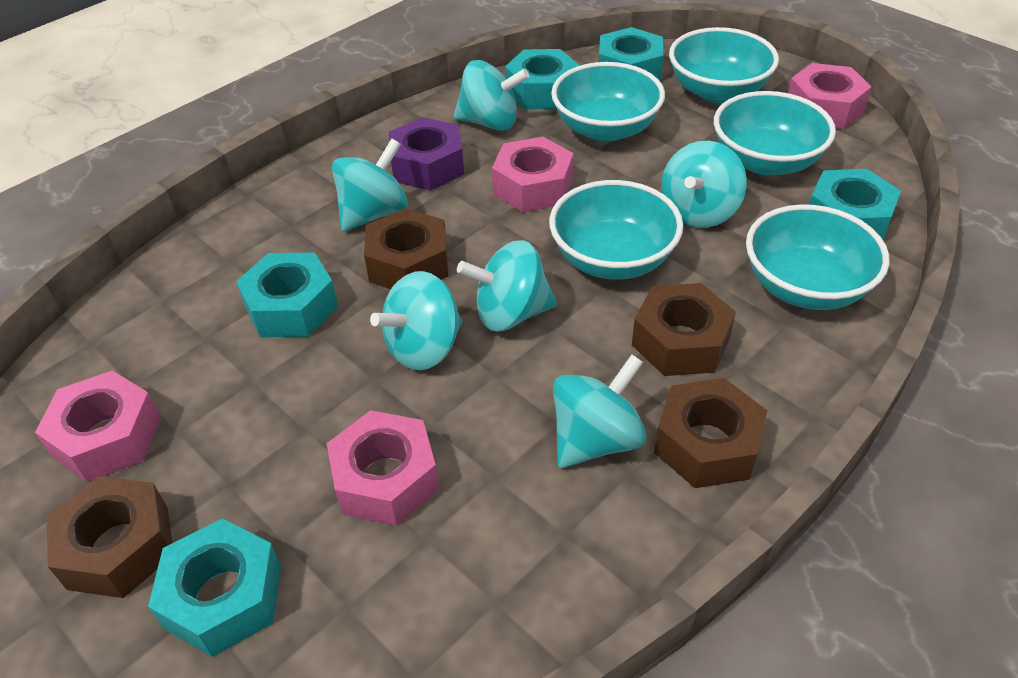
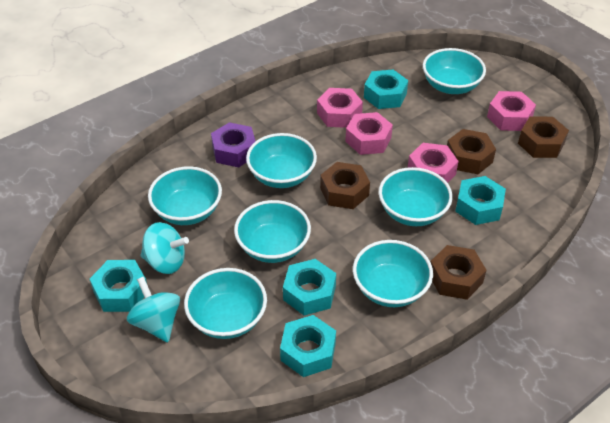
turquoise bowl: [549,180,683,280] [551,62,665,142] [669,27,779,103] [714,91,836,176] [746,204,889,310] = 5 -> [148,166,222,225] [184,268,267,339] [234,200,311,263] [246,133,317,188] [353,240,433,307] [379,167,453,226] [423,48,486,94] = 7
turquoise spinning top: [332,138,408,232] [370,271,463,371] [453,60,529,131] [457,240,557,331] [553,355,646,468] [661,141,747,228] = 6 -> [127,277,180,342] [140,222,189,274] = 2

